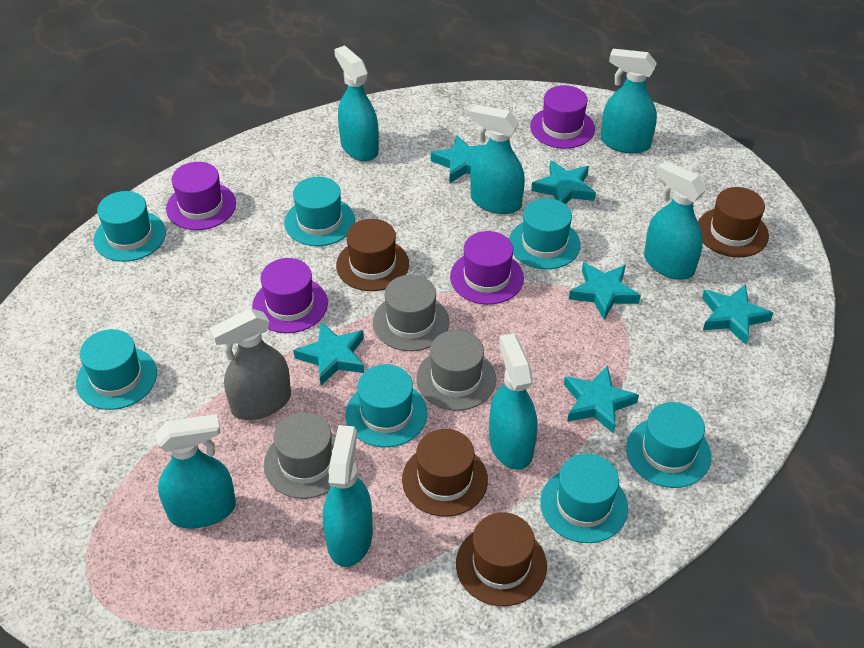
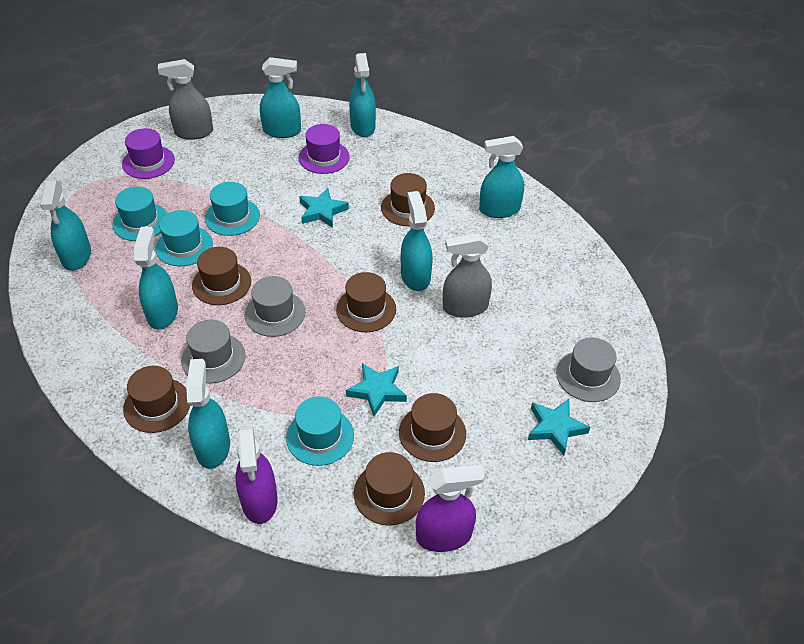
brown hat: [336,219,409,291] [402,429,488,517] [456,512,547,606] [698,187,769,257] = 4 -> [123,366,190,433] [192,247,251,305] [336,272,396,332] [354,452,425,526] [381,173,435,226] [399,393,466,462] = 6
grey spray bottle: [209,308,291,420] = 1 -> [158,59,213,140] [443,233,492,318] = 2
purple hat: [166,162,236,230] [252,258,328,333] [450,231,524,305] [530,85,595,149] = 4 -> [122,128,175,179] [299,124,350,174] = 2
purple spray bottle: none = 0 -> [236,426,278,524] [416,465,485,552] = 2
turquoise hat: [76,329,157,410] [93,191,166,262] [284,177,355,246] [345,364,427,447] [509,198,581,269] [540,454,628,543] [626,402,711,488] = 7 -> [112,187,168,241] [155,210,213,266] [205,182,260,236] [286,396,354,466] = 4
turquoise star: [293,322,364,386] [431,135,485,184] [531,160,596,204] [564,365,639,434] [569,262,641,320] [702,284,773,345] = 6 -> [299,188,349,228] [346,363,407,417] [528,399,590,456] = 3

